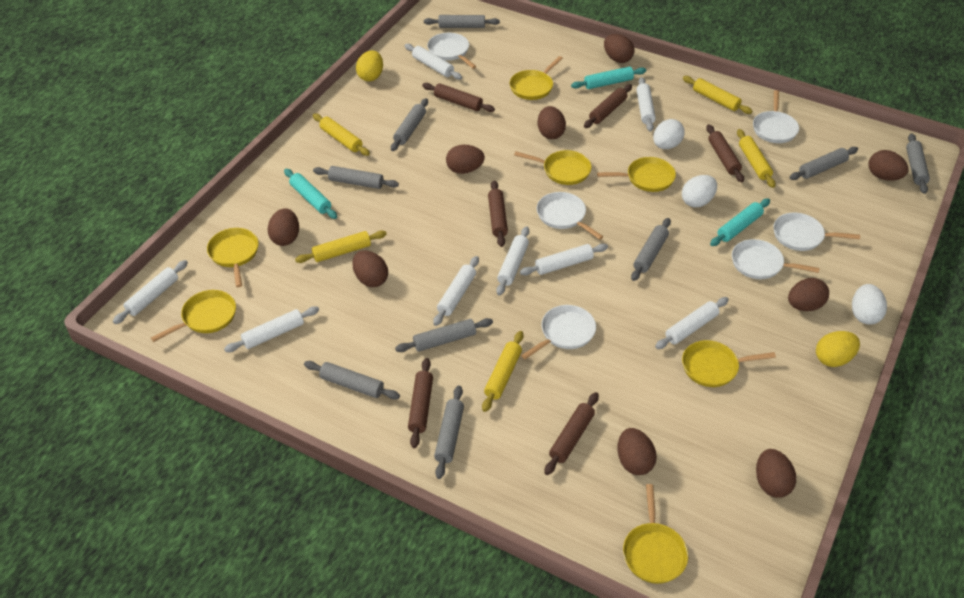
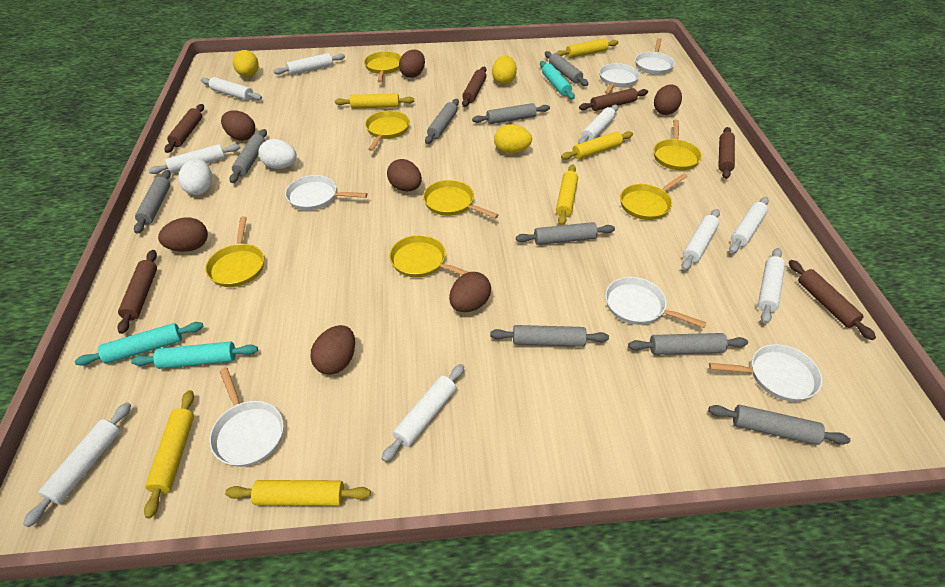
brown egg: [268,208,299,246] [352,251,388,287] [446,145,485,174] [538,106,566,139] [604,34,634,63] [617,428,657,475] [756,449,796,498] [788,278,829,311] [869,150,909,181] = 9 -> [158,217,208,252] [221,110,255,141] [310,325,355,375] [387,159,422,191] [399,50,425,78] [449,272,491,312] [654,84,682,115] = 7
white egg: [653,119,685,149] [682,175,717,207] [852,284,887,325] = 3 -> [178,159,212,195] [258,139,297,169] = 2
white rolling pin: [113,260,188,324] [224,306,319,352] [405,44,462,80] [433,256,479,326] [496,227,529,295] [520,244,608,276] [636,77,656,131] [655,297,729,349] = 8 -> [23,402,131,527] [149,144,240,174] [201,77,262,101] [274,53,345,75] [382,364,464,462] [578,105,618,144] [682,209,720,271] [729,197,769,253] [758,248,785,324] = 9
yellow egg: [356,50,383,81] [816,331,860,367] = 2 -> [233,50,259,77] [492,56,517,85] [494,124,532,154] = 3
yellow rolling pin: [295,230,387,263] [313,113,370,156] [482,331,523,412] [683,76,753,114] [737,129,776,188] = 5 -> [144,390,194,519] [225,480,371,506] [335,94,414,108] [556,39,619,58] [556,164,578,225] [561,131,633,160] = 6

